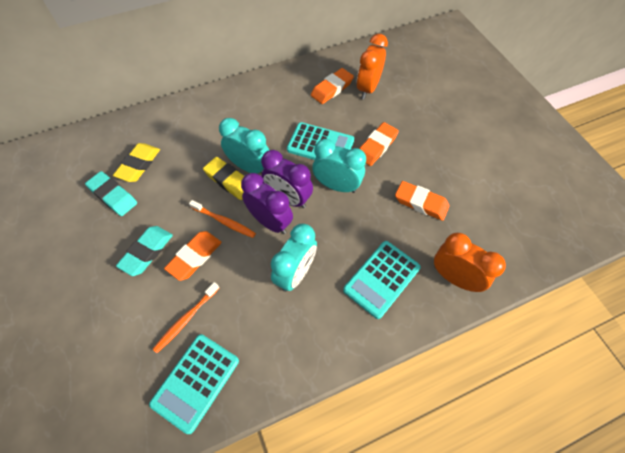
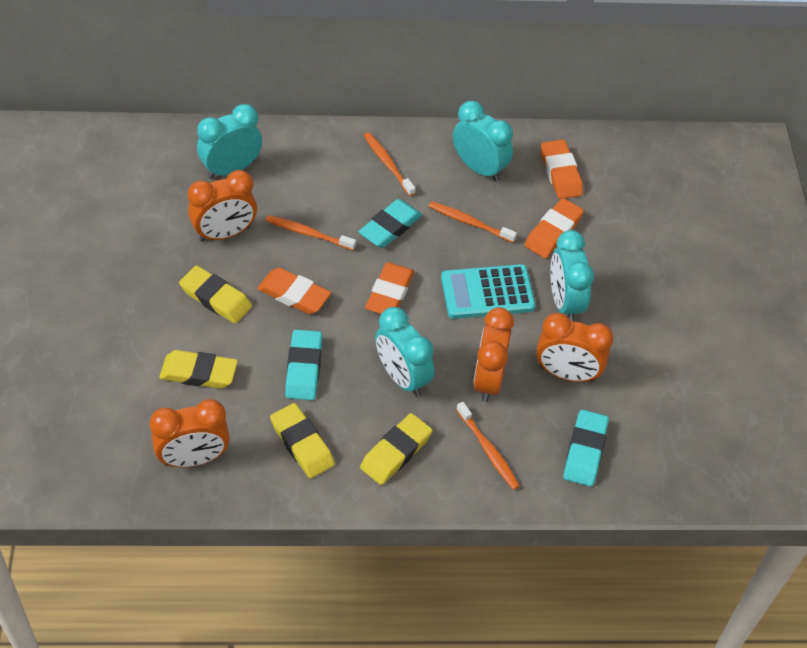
orange clock: [357,34,388,99] [434,233,506,292] = 2 -> [149,399,230,467] [188,170,257,242] [473,307,514,402] [536,313,614,382] = 4
orange toothbrush: [153,282,219,353] [189,200,256,238] = 2 -> [265,215,356,250] [364,132,416,196] [428,201,517,243] [456,402,520,490] = 4
purple clock: [241,173,293,234] [261,150,313,208] = 2 -> none = 0
turquoise calculator: [149,334,239,434] [287,122,354,160] [343,241,421,319] = 3 -> [441,264,536,319] = 1
turquoise clock: [219,118,269,174] [271,224,317,292] [312,139,366,193] = 3 -> [197,104,262,179] [375,307,434,397] [453,101,513,182] [550,230,594,321] = 4
turquoise eraser: [85,171,137,216] [116,226,173,276] = 2 -> [285,330,322,400] [359,199,422,248] [563,410,609,486] = 3
yellow eraser: [113,143,160,182] [203,157,244,200] = 2 -> [159,350,238,389] [179,266,252,324] [270,403,335,479] [360,413,432,485] = 4

